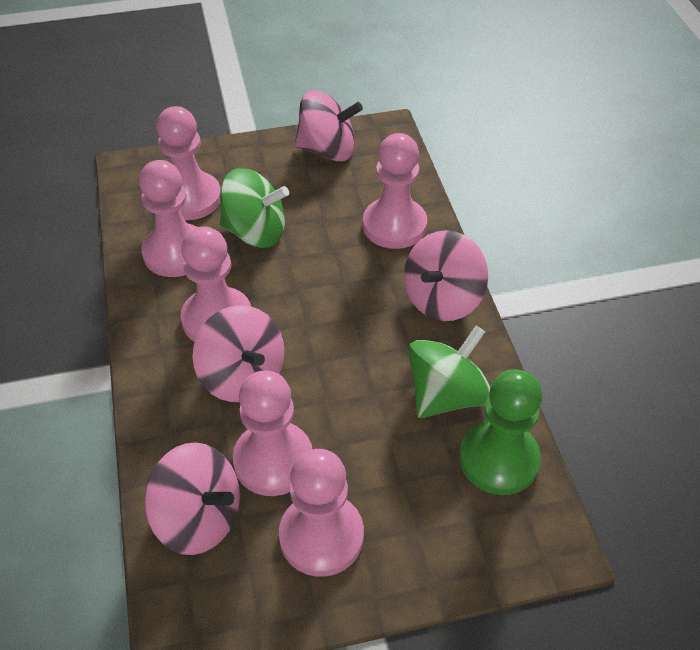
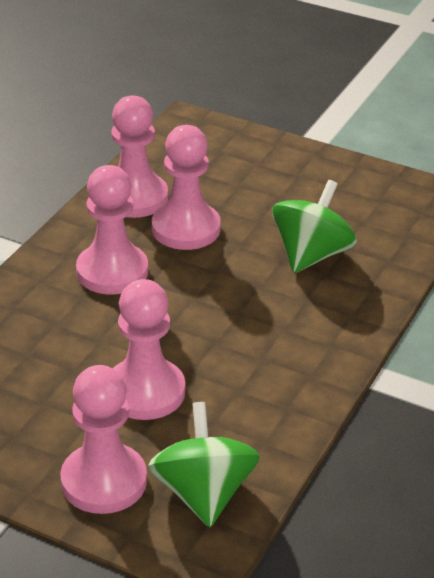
green pawn: [459,370,542,495] = 1 -> none = 0
pink pawn: [139,160,197,277] [156,106,220,220] [181,226,251,342] [233,371,312,496] [279,449,364,577] [363,133,427,249] = 6 -> [60,365,147,514] [76,165,148,294] [111,95,168,218] [113,279,185,420] [152,125,221,250] = 5
pink spinning top: [144,442,240,555] [193,305,285,402] [295,90,363,161] [404,230,488,321] = 4 -> none = 0

